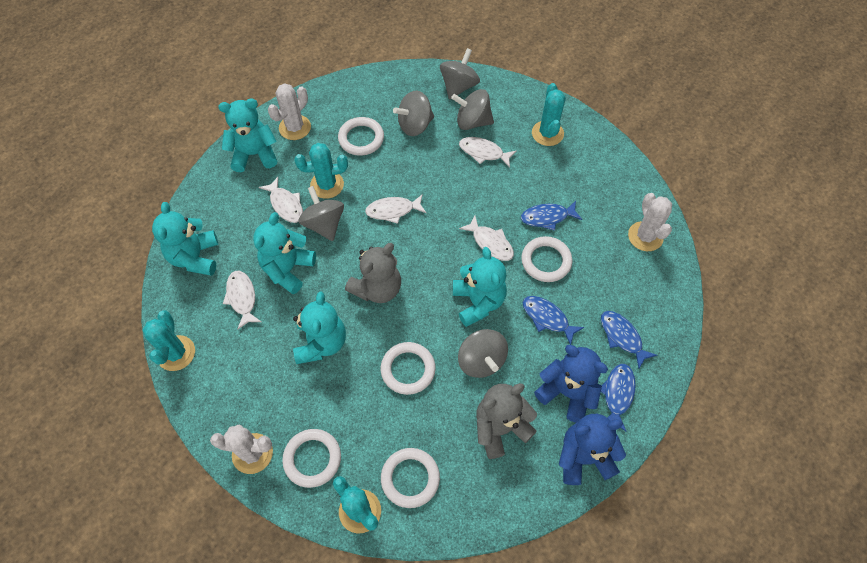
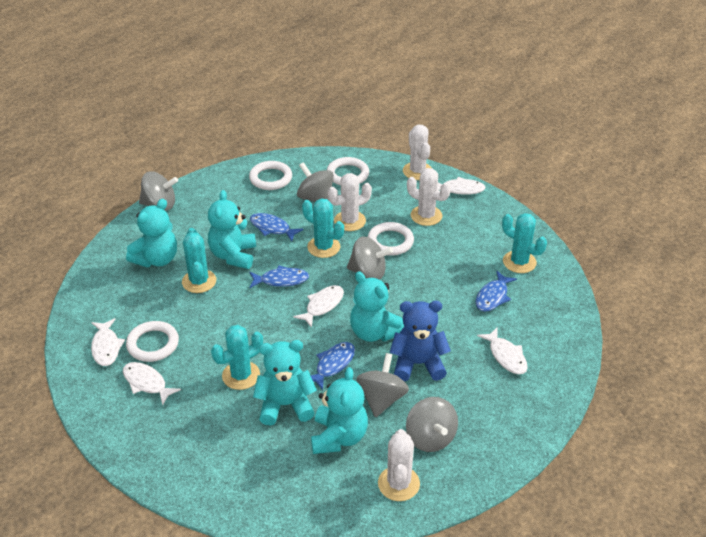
blue teddy bear: [534,345,608,423] [559,414,626,485] = 2 -> [389,301,451,381] = 1
grey teddy bear: [345,243,401,303] [476,383,537,459] = 2 -> none = 0
white cactus: [210,425,273,474] [268,83,311,140] [628,193,672,251] = 3 -> [328,173,372,231] [378,429,420,501] [403,125,432,180] [407,168,451,226] = 4
white ring: [282,429,341,488] [338,117,384,156] [381,342,436,395] [381,448,440,508] [521,236,572,282] = 5 -> [126,321,179,362] [249,161,292,190] [327,157,369,185] [368,222,414,256] = 4

